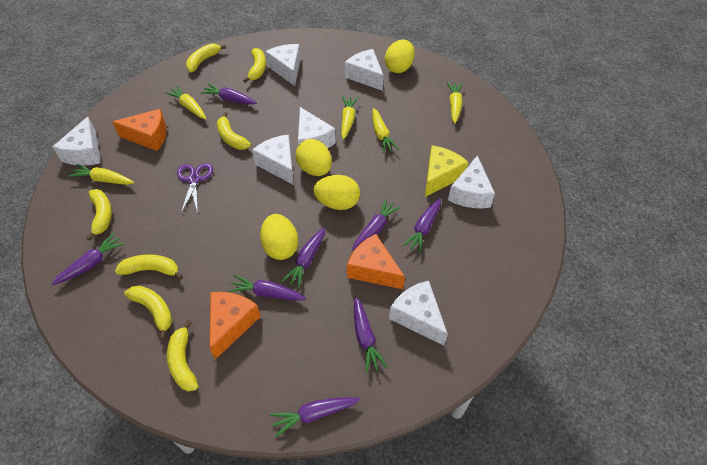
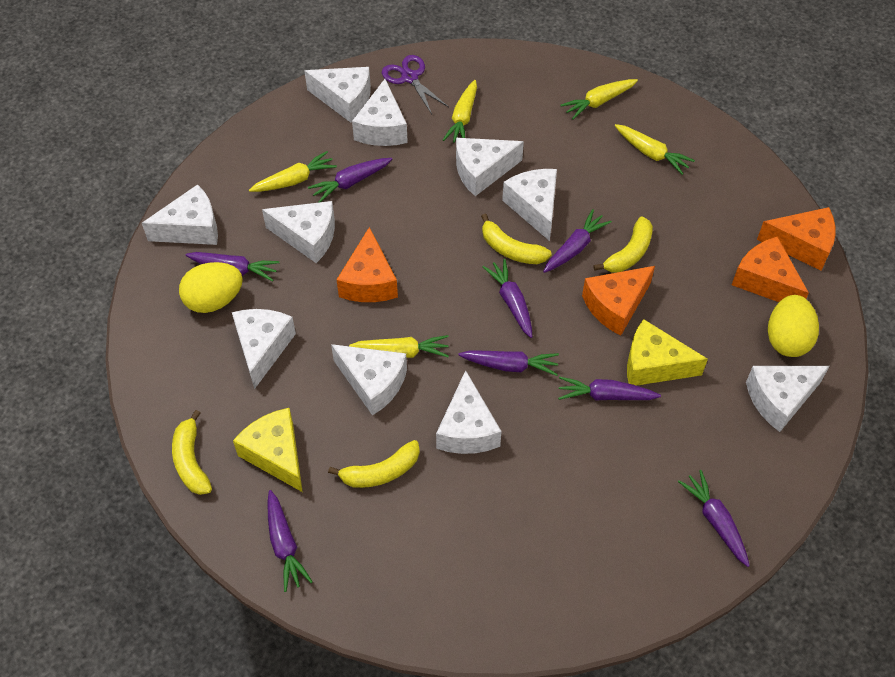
orange cheese: [112,109,167,151] [210,292,261,360] [347,234,405,289] = 3 -> [336,227,398,302] [582,266,655,336] [732,236,809,302] [757,207,835,271] = 4
white cheese: [53,117,101,166] [252,134,294,185] [265,44,301,86] [298,107,336,148] [345,49,384,91] [389,281,448,346] [448,155,495,208] = 7 -> [142,184,218,245] [232,309,296,389] [262,201,335,263] [304,67,371,123] [331,344,407,416] [352,79,408,146] [436,370,502,454] [456,138,524,196] [502,169,557,241] [746,366,830,432] = 10
yellow banana: [86,189,112,241] [115,254,183,280] [124,286,172,339] [167,320,198,391] [186,44,226,72] [217,112,251,150] [243,48,266,83] = 7 -> [172,410,212,495] [328,440,420,488] [481,213,552,264] [593,216,653,272] = 4
yellow cheese: [425,145,469,197] = 1 -> [233,408,303,492] [627,319,708,386] = 2
yellow egg: [260,214,298,260] [296,139,332,176] [313,175,360,210] [385,39,415,73] = 4 -> [179,262,243,313] [768,295,819,357] = 2

